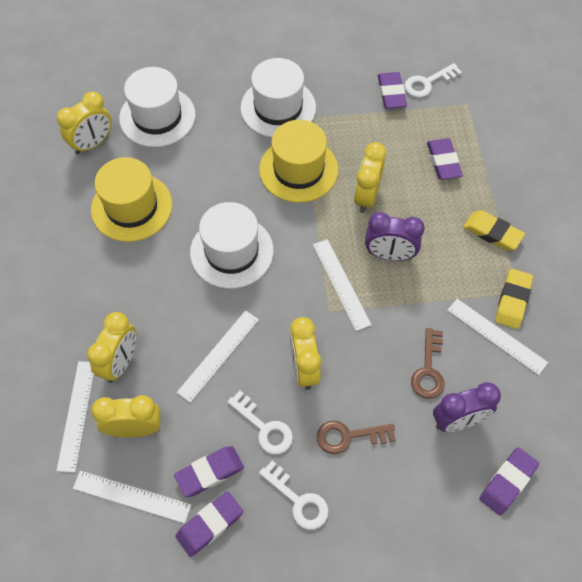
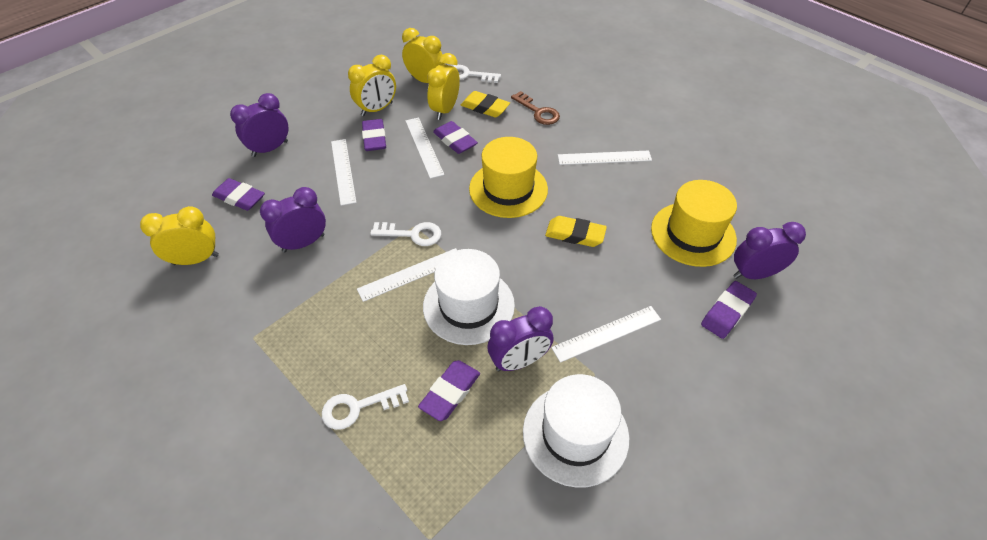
brown key: [317,421,396,455] [411,328,444,399] = 2 -> [511,91,560,125] = 1
purple clock: [365,212,425,261] [433,382,501,432] = 2 -> [230,93,288,157] [260,187,326,252] [487,306,553,371] [733,222,806,279] = 4
white hat: [119,67,196,147] [190,202,274,289] [241,58,316,138] = 3 -> [423,249,515,345] [523,374,629,488] = 2
yellow clock: [57,92,112,155] [87,312,137,383] [91,395,160,438] [290,317,321,390] [354,142,386,213] = 5 -> [140,206,219,265] [348,55,396,116] [402,28,445,83] [427,53,460,120] = 4

